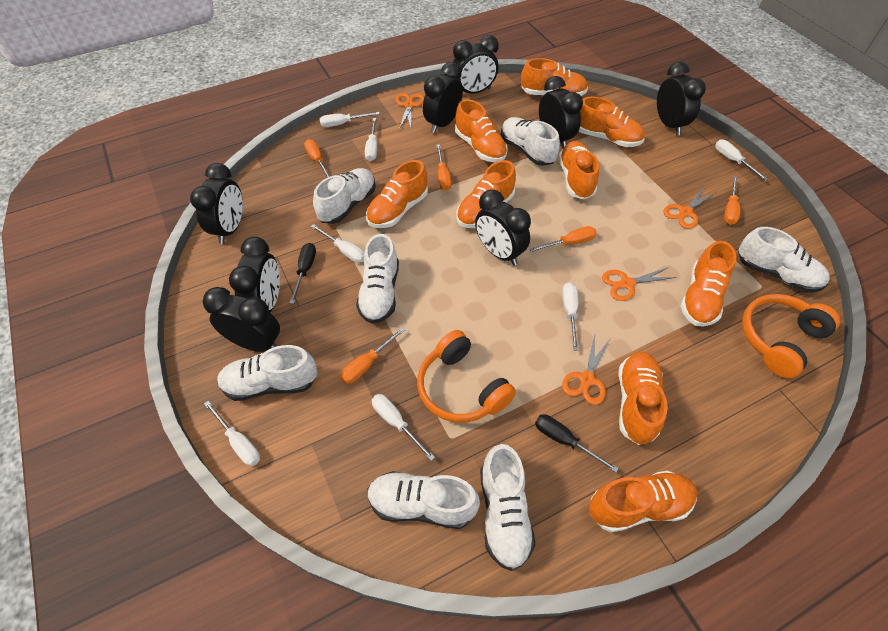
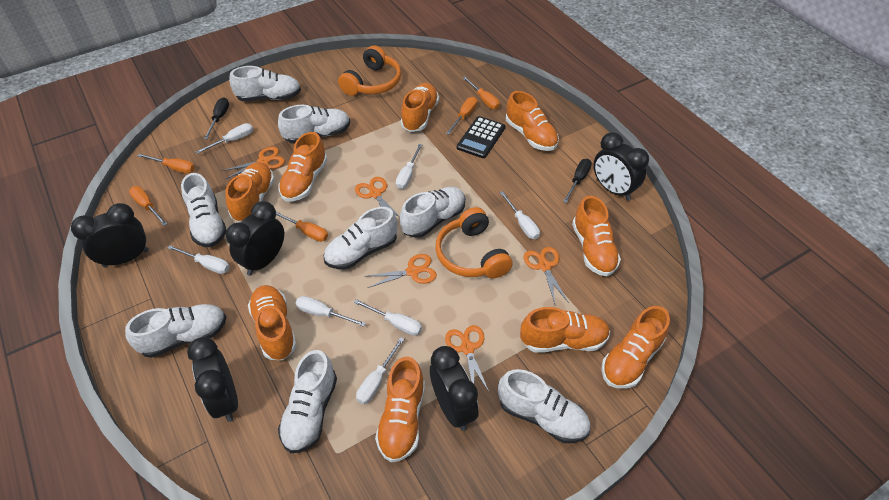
black calculator: none = 0 -> [457,116,505,158] = 1
black clock: [190,163,243,244] [202,287,280,352] [229,237,280,312] [423,62,463,133] [452,35,499,94] [475,189,531,266] [539,76,583,149] [657,62,706,135] = 8 -> [71,203,149,267] [187,337,238,422] [226,201,284,276] [430,346,479,431] [593,132,649,201] = 5
orange scissors: [395,93,424,129] [562,335,610,405] [602,267,677,301] [663,188,716,229] = 4 -> [222,147,285,179] [355,177,400,217] [367,254,437,288] [445,325,489,392] [524,247,569,304] = 5
white shoe: [217,345,317,401] [313,168,376,224] [356,234,399,324] [367,471,480,529] [480,444,536,571] [501,117,560,166] [738,227,830,293] = 7 -> [125,304,226,358] [181,173,227,247] [229,66,301,101] [278,105,350,144] [278,350,337,453] [324,207,397,269] [400,187,465,238] [498,369,590,443] = 8

